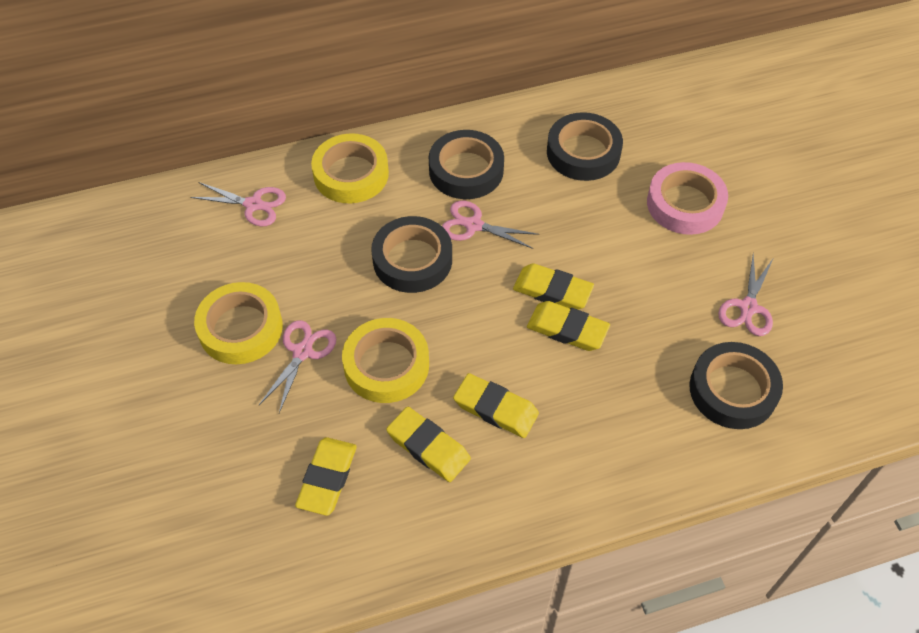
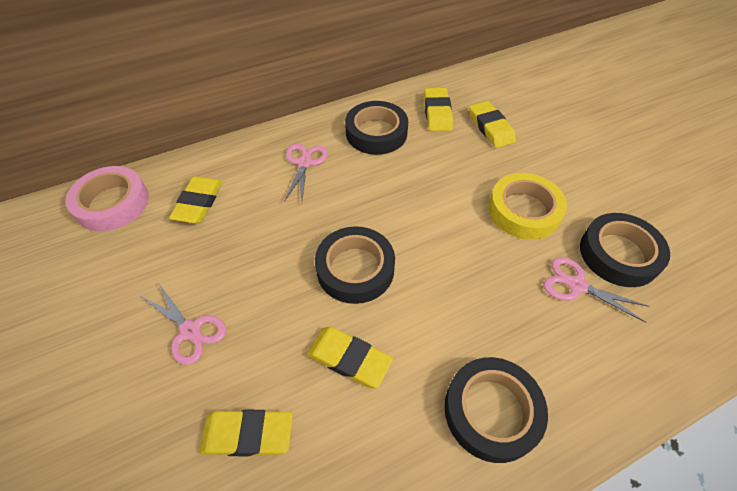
pink scissors: [190,182,286,226] [259,320,336,413] [442,201,539,249] [718,254,773,336] = 4 -> [142,283,226,365] [284,144,328,202] [544,257,649,323] = 3
yellow tape: [194,282,283,364] [311,134,389,203] [342,318,429,403] = 3 -> [488,173,567,240] = 1

